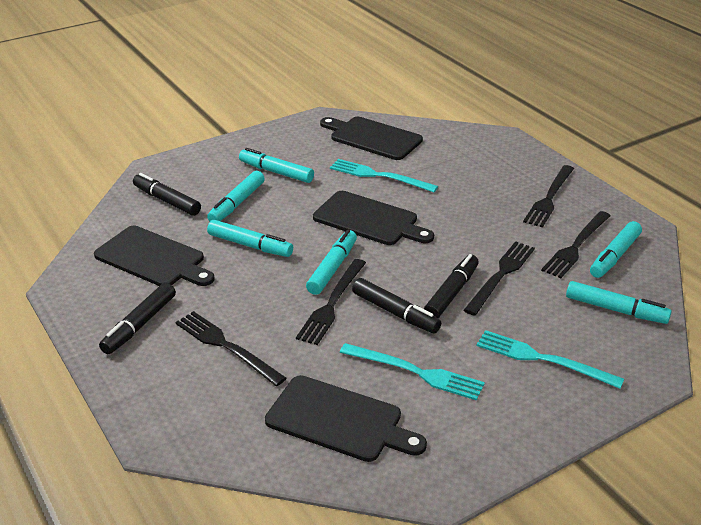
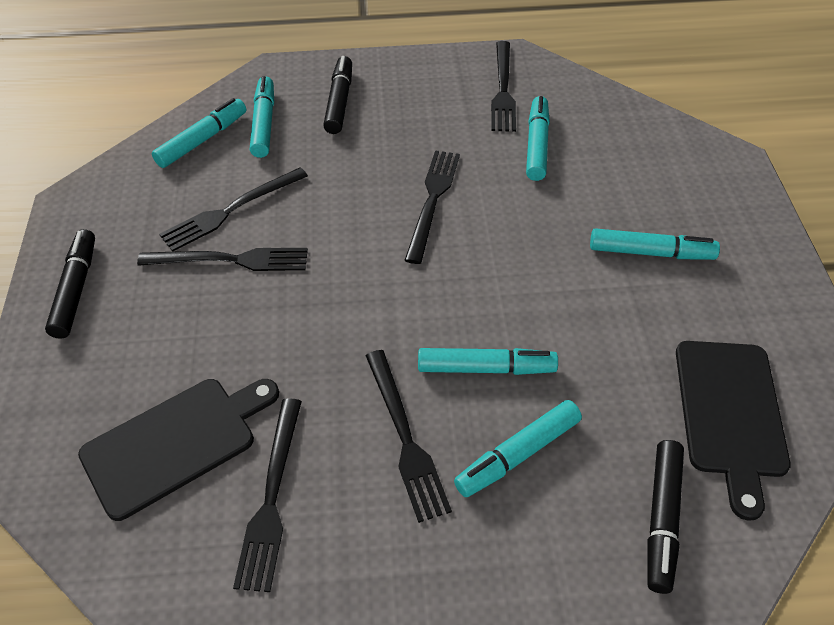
black cutting board: [94,226,215,286] [265,375,427,462] [313,191,434,245] [320,117,423,160] = 4 -> [78,379,279,521] [676,341,791,521] = 2
black fork: [175,311,286,386] [296,259,366,345] [464,241,535,315] [523,165,574,228] [541,211,611,278] = 5 -> [137,248,308,271] [159,168,308,252] [233,398,302,592] [366,350,452,523] [405,150,460,264] [491,41,516,132] = 6
black marker: [99,283,176,354] [133,173,201,216] [352,278,441,333] [424,254,479,318] = 4 -> [45,229,95,339] [323,56,352,134] [647,440,684,594] = 3
turquoise fork: [330,159,438,192] [340,343,485,401] [476,330,624,389] = 3 -> none = 0

